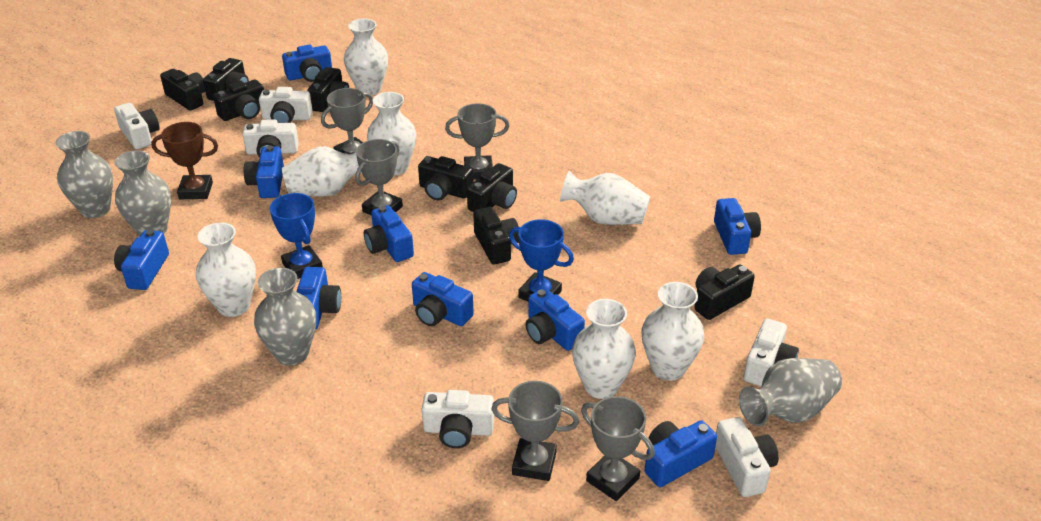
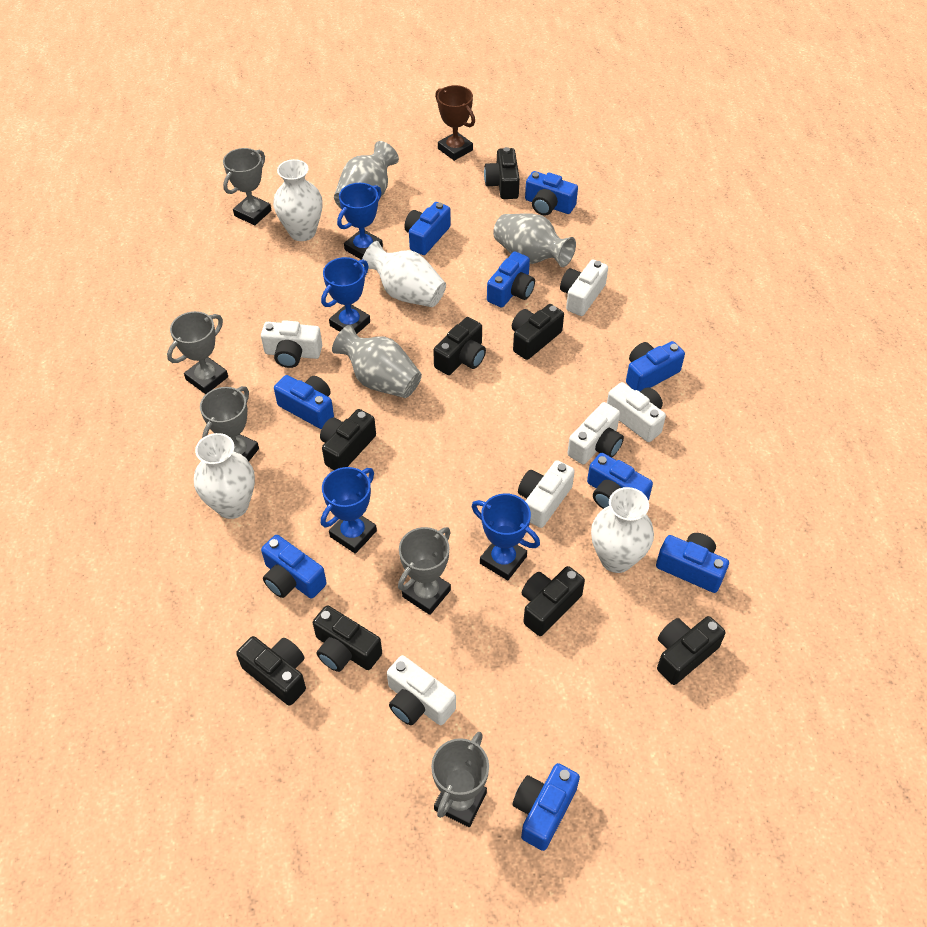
blue trophy: [270,193,323,279] [509,219,574,302] = 2 -> [321,257,370,334] [321,467,377,554] [337,183,383,260] [472,493,540,580] = 4
grey vase: [56,131,113,218] [115,150,171,236] [254,268,316,366] [739,358,842,426] = 4 -> [332,325,422,398] [334,141,399,208] [493,213,576,267] = 3
white vase: [196,222,256,317] [282,146,362,197] [344,19,388,95] [367,92,416,176] [560,171,650,225] [572,299,636,399] [642,282,704,381] = 7 -> [194,433,255,519] [273,159,323,241] [362,241,446,307] [591,487,654,573] = 4

